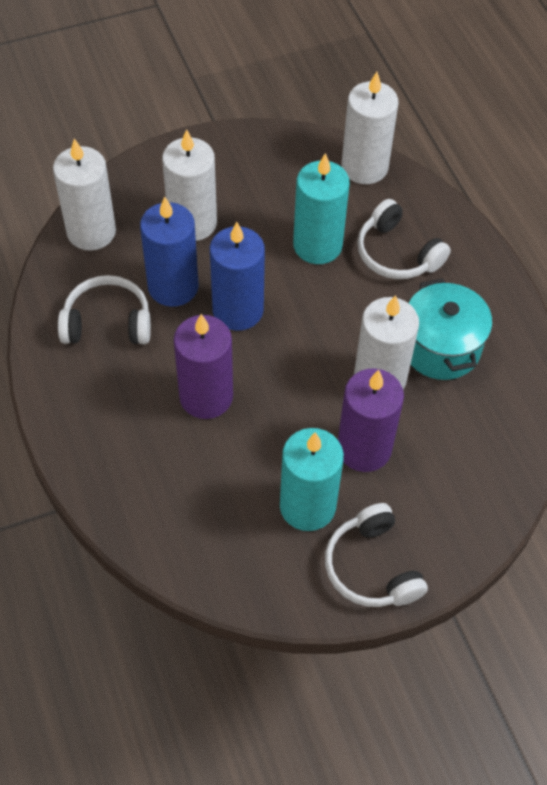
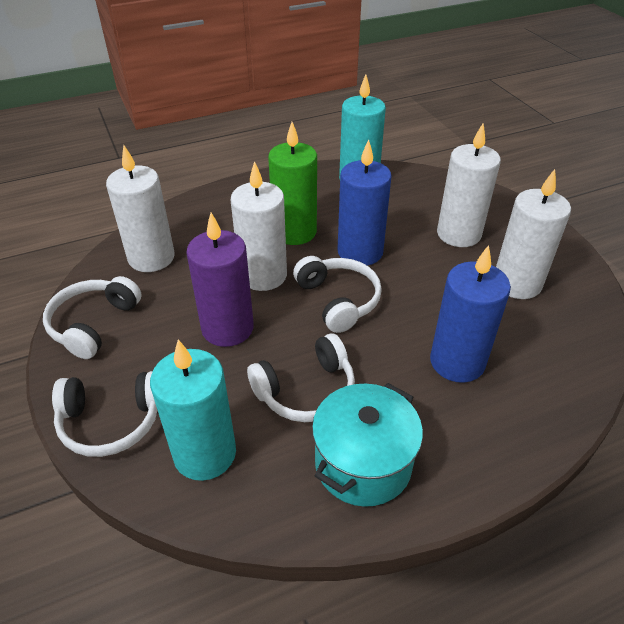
green candle: none = 0 -> [268,122,317,245] = 1
purple candle: [174,314,233,419] [338,368,404,472] = 2 -> [186,213,254,347] = 1
white headphones: [58,275,151,344] [325,503,428,607] [357,199,451,279] = 3 -> [43,276,142,359] [52,371,158,457] [247,333,355,422] [293,256,382,333] = 4

